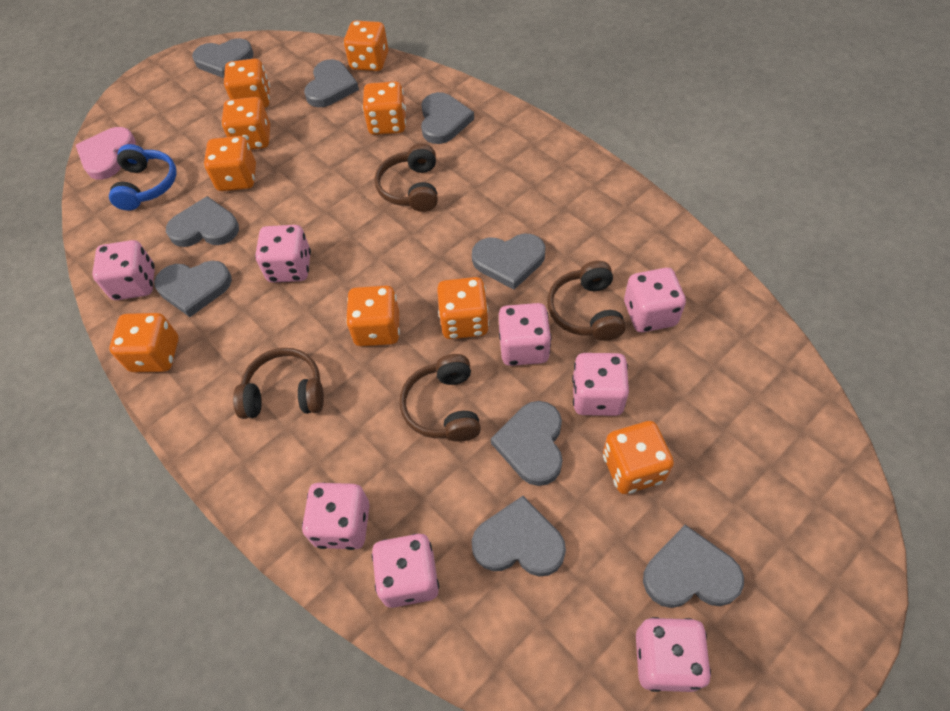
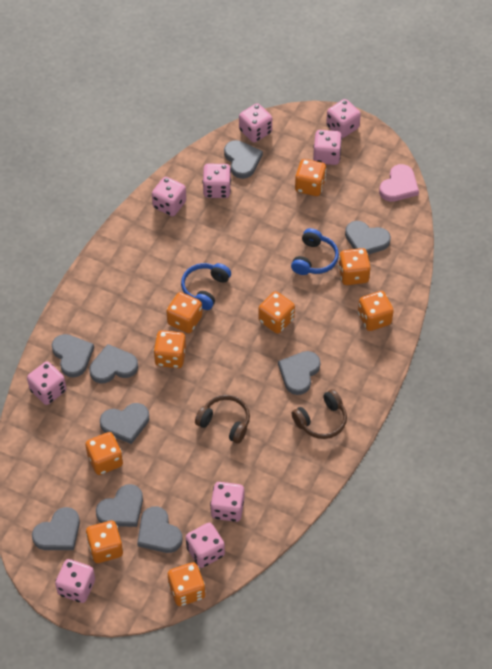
blue headphones: [109,144,177,211] = 1 -> [181,263,231,310] [291,228,339,275] = 2
brown headphones: [233,348,324,419] [375,143,438,212] [400,354,481,442] [547,261,626,341] = 4 -> [195,395,250,444] [292,389,347,439] = 2
pink dice: [92,240,155,300] [255,225,311,283] [302,482,370,550] [372,534,439,608] [499,303,551,366] [572,353,629,416] [624,268,686,332] [636,617,711,692] = 8 -> [27,362,66,405] [55,559,95,603] [152,177,186,216] [186,523,225,568] [203,164,231,198] [210,482,244,522] [239,103,272,143] [313,130,342,165] [326,99,361,138] = 9

